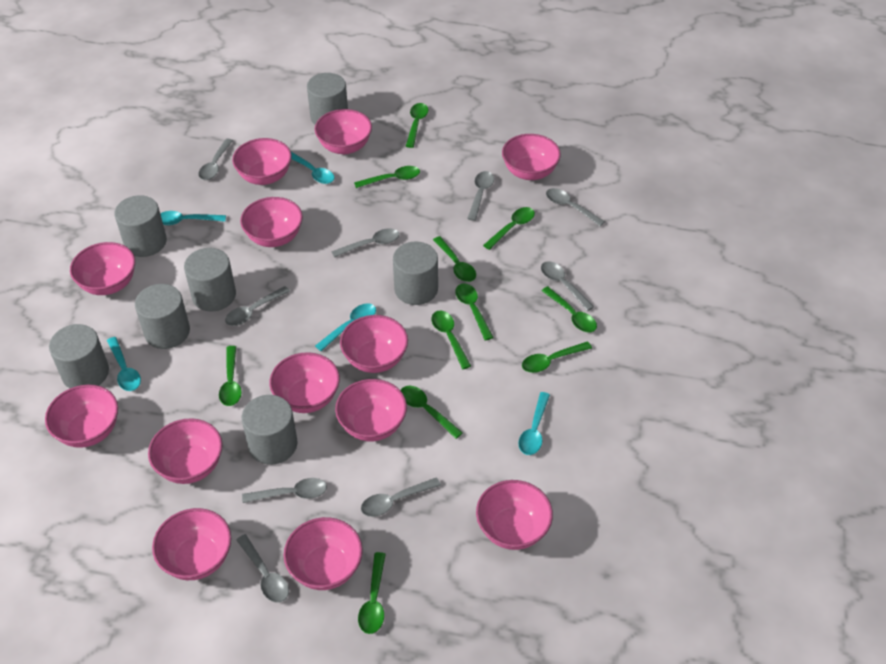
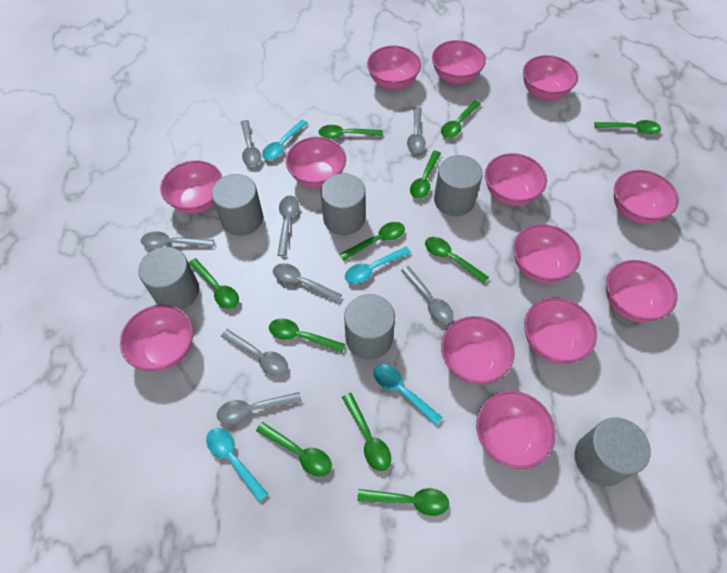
grey cylinder: [49,324,109,388] [114,195,167,257] [135,284,190,349] [184,248,236,312] [242,395,297,465] [307,73,348,125] [393,242,438,305] = 7 -> [138,247,199,310] [211,174,263,236] [321,173,366,235] [344,294,395,360] [434,155,483,216] [575,418,651,486] = 6
grey spoon: [198,138,233,180] [225,286,290,326] [236,534,289,602] [242,478,327,503] [331,228,399,258] [361,477,441,517] [467,171,494,221] [541,261,594,311] [546,188,605,226] = 9 -> [141,231,214,249] [217,392,302,424] [221,329,288,376] [241,120,261,166] [273,263,342,303] [277,196,299,256] [401,266,453,324] [407,107,426,153] = 8
turquoise spoon: [107,337,141,391] [160,211,226,225] [291,152,334,184] [315,303,376,351] [518,392,550,455] = 5 -> [206,428,268,502] [262,119,308,160] [345,247,411,284] [373,364,443,425] = 4

